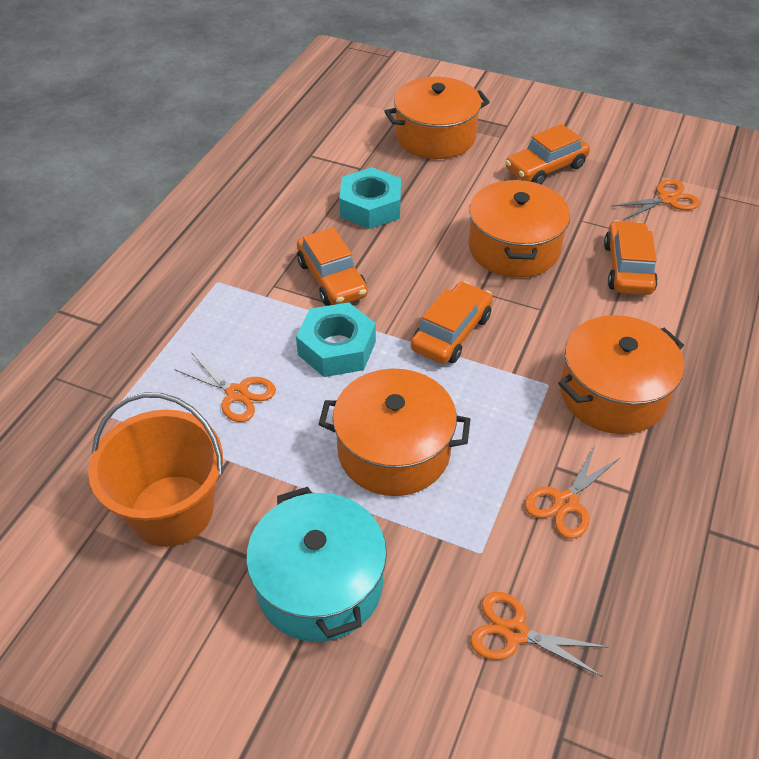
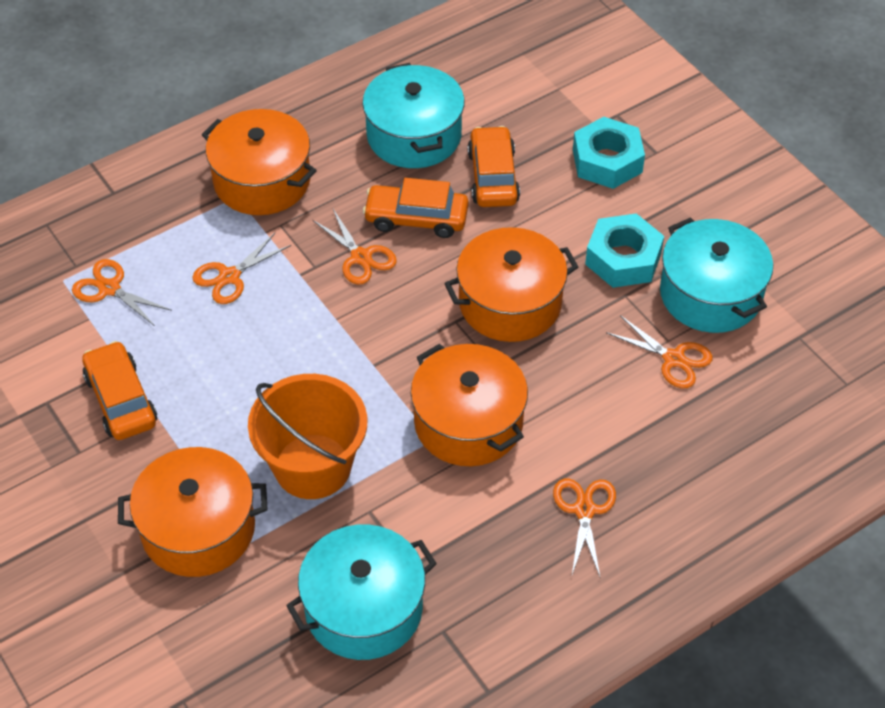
orange car: [297,227,368,306] [411,282,493,364] [505,124,590,184] [604,220,658,295] = 4 -> [82,341,157,440] [363,178,469,238] [467,126,520,207] = 3
orange scissors: [174,352,276,422] [470,592,608,677] [525,444,621,539] [611,179,700,220] = 4 -> [72,259,172,326] [192,233,291,304] [312,209,397,285] [553,479,616,577] [606,315,713,388] = 5
turquoise pot: [246,487,387,642] = 1 -> [286,524,437,660] [363,63,465,168] [660,217,773,333] = 3

